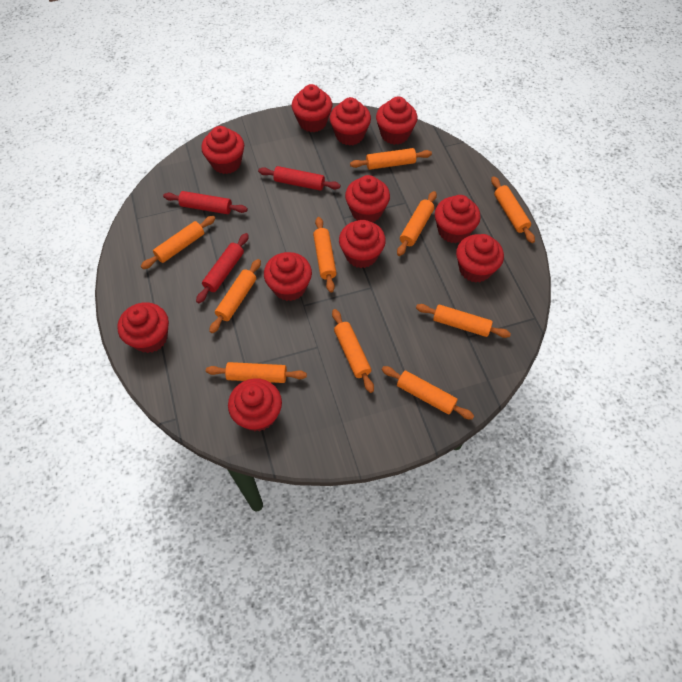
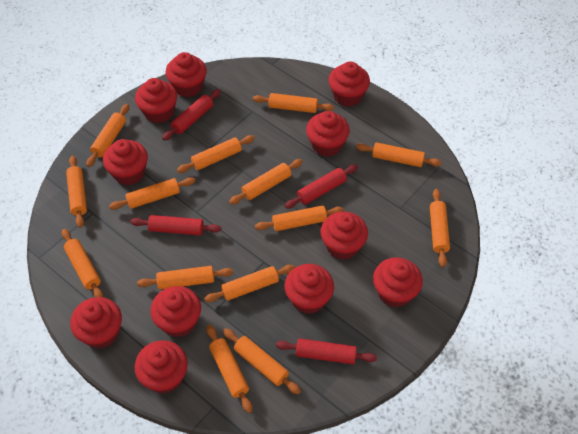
orange rolling pin: [141,216,215,269] [206,362,307,383] [209,259,261,333] [313,217,337,293] [332,309,374,393] [350,148,432,170] [381,366,474,420] [397,191,437,256] [416,304,511,338] [491,176,535,243] = 10 -> [62,229,103,297] [66,156,87,228] [86,104,129,167] [109,177,195,210] [137,266,233,289] [177,135,255,173] [204,265,295,302] [207,325,252,413] [223,328,301,394] [229,159,303,204] [253,93,334,113] [255,206,344,231] [356,142,442,167] [430,189,450,267] = 14
red rolling pin: [163,191,248,214] [196,233,249,303] [258,166,341,191] = 3 -> [130,215,221,235] [162,89,221,141] [276,338,377,364] [285,164,358,209] = 4

